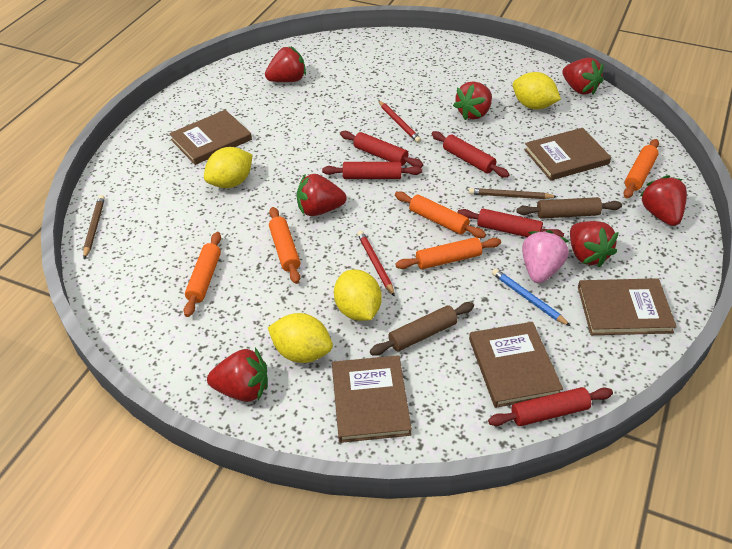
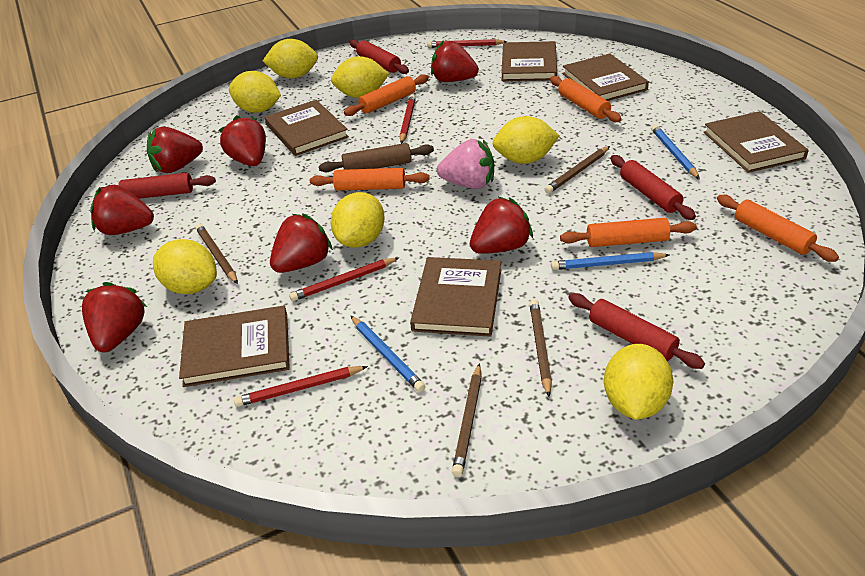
blue pencil: [492,268,570,326] = 1 -> [351,316,426,392] [551,252,669,270] [651,125,700,179] = 3
brown book: [169,110,252,165] [332,355,412,443] [469,322,563,408] [524,128,611,181] [578,278,677,335] = 5 -> [179,306,290,387] [265,100,349,156] [410,257,501,337] [501,41,557,81] [562,54,649,101] [704,111,809,173] = 6
brown pencil: [83,195,105,259] [469,188,557,199] = 2 -> [196,224,238,284] [452,363,482,477] [529,300,552,397] [544,146,610,194] = 4
brown rolling pin: [370,302,474,356] [516,197,622,219] = 2 -> [319,143,434,172] = 1
red pencil: [357,230,395,297] [378,100,421,143] = 2 -> [234,366,368,407] [289,258,399,301] [400,94,416,144] [427,39,507,48] = 4
red rolling pin: [322,162,422,179] [340,131,423,168] [432,131,510,178] [457,209,564,237] [488,387,613,426] = 5 -> [96,173,216,199] [350,40,409,74] [568,293,705,369] [610,155,696,220] = 4
yellow lemon: [204,147,252,188] [268,313,333,363] [334,270,382,321] [513,72,561,109] = 4 -> [153,239,217,294] [229,71,281,113] [263,39,318,79] [331,56,389,98] [331,192,385,248] [493,116,559,164] [604,344,673,420] = 7

